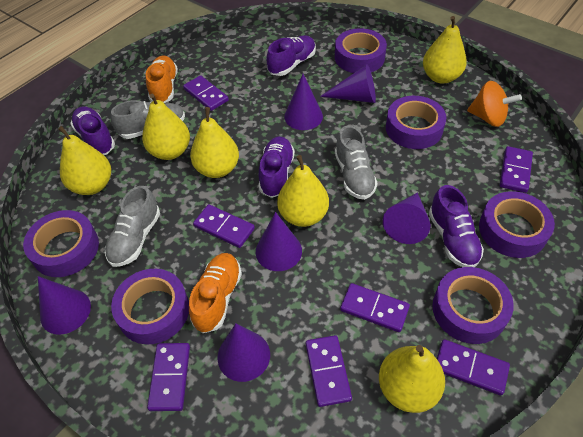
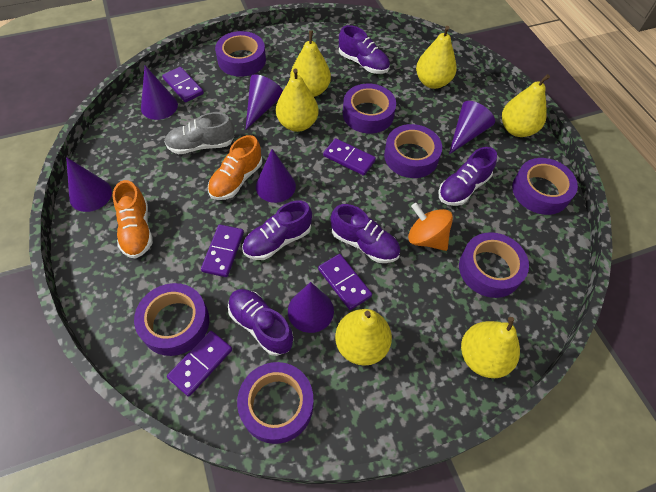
grey shoe: [105,186,160,267] [111,100,185,139] [335,125,378,200] = 3 -> [164,112,234,154] = 1
purple domino: [147,343,190,411] [183,75,229,111] [193,204,255,248] [306,335,352,407] [340,283,410,332] [437,339,510,395] [500,146,533,193] = 7 -> [162,67,204,103] [167,331,232,397] [201,225,244,277] [318,254,372,310] [323,138,376,176] = 5
purple shoe: [70,107,115,155] [259,136,295,198] [266,36,316,76] [429,185,484,267] = 4 -> [228,289,294,356] [242,200,312,260] [331,204,400,263] [339,25,390,74] [438,147,497,206] = 5
purple tape: [23,210,99,277] [111,269,189,344] [335,28,387,73] [386,96,447,149] [432,267,514,344] [479,191,555,258] = 6 -> [134,283,209,356] [215,31,266,77] [237,362,313,444] [343,83,396,134] [384,124,442,178] [459,232,529,298] [512,158,578,215] = 7

